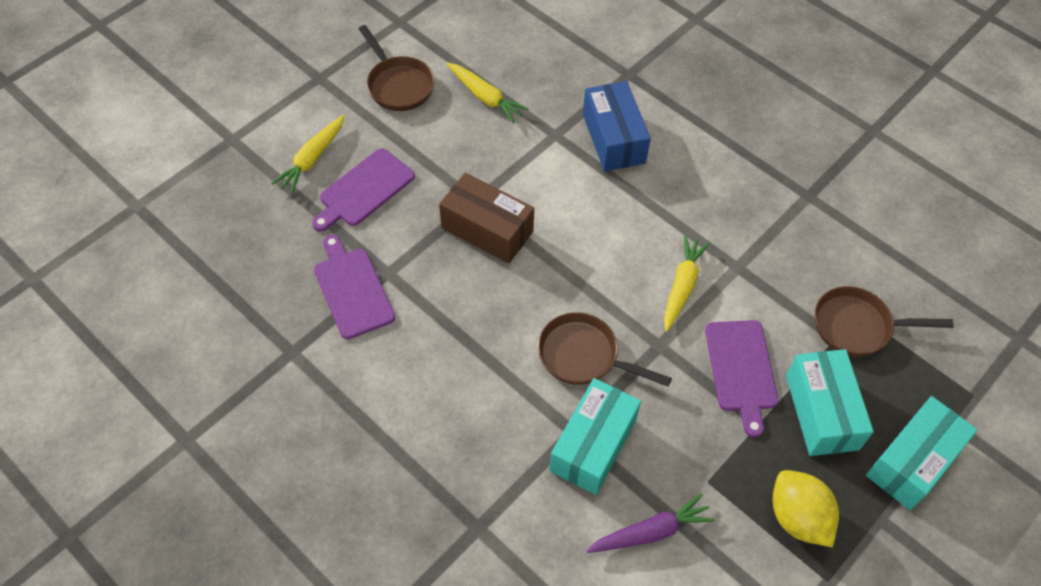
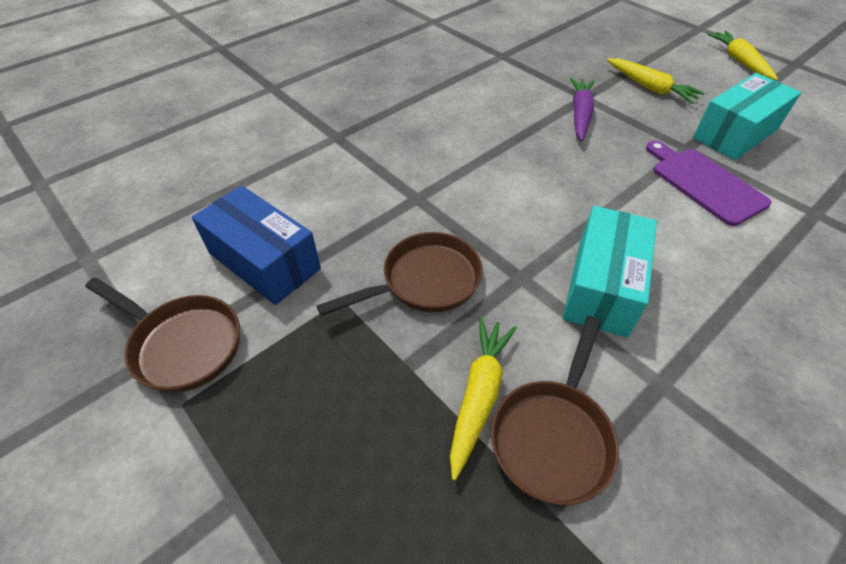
brown box: [439,172,534,263] = 1 -> none = 0
purple cutting board: [312,148,415,231] [314,235,395,339] [705,320,778,437] = 3 -> [646,141,771,226] = 1
turquoise box: [549,378,641,495] [786,349,874,456] [866,396,977,510] = 3 -> [563,206,657,337] [693,73,801,160] = 2
yellow lemon: [773,470,839,547] = 1 -> none = 0

